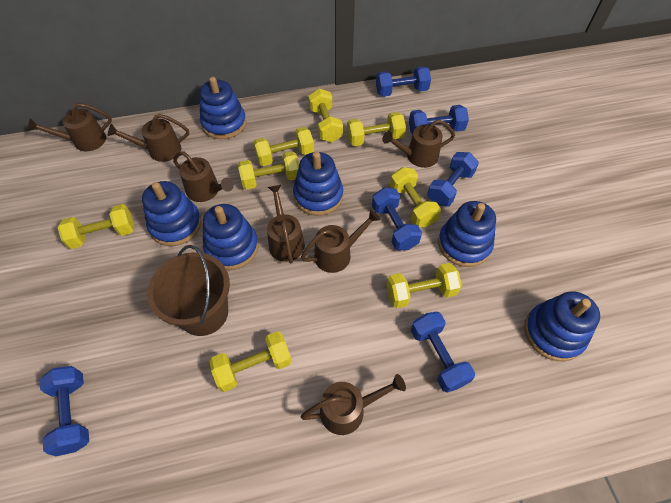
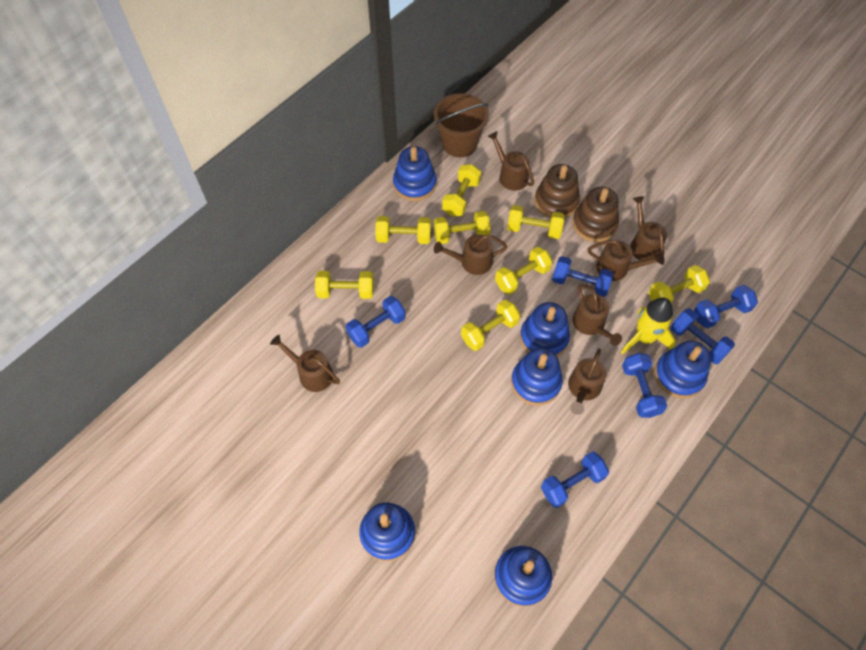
brown stacking toy: none = 0 -> [535,164,580,218] [572,187,619,242] = 2
yellow rocket: none = 0 -> [621,297,676,354] = 1

